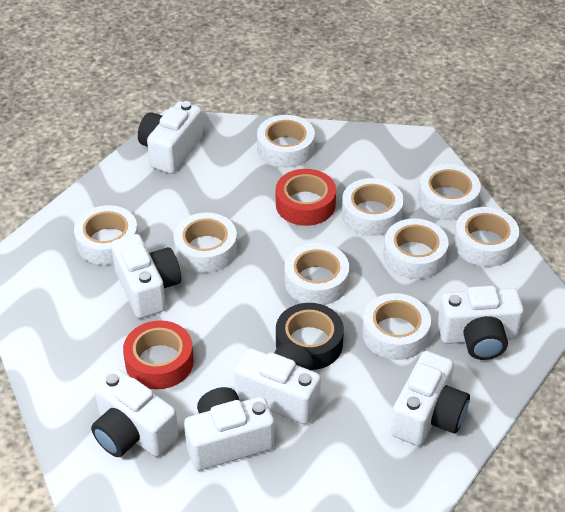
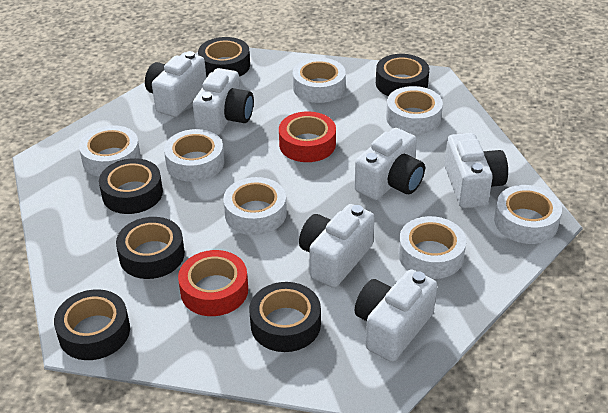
black tape: [276,303,344,370] = 1 -> [54,289,130,360] [99,158,163,214] [116,217,185,279] [198,37,250,77] [249,282,321,352] [376,54,429,96] = 6
white camera: [91,369,179,457] [111,234,181,318] [138,101,203,174] [184,387,275,471] [234,343,321,424] [391,351,470,446] [438,286,524,360] = 7 -> [145,51,206,117] [193,68,254,135] [299,204,375,288] [354,128,425,200] [355,269,437,362] [444,133,508,208] = 6
white tape: [74,205,138,265] [173,213,237,273] [257,115,315,168] [285,243,349,305] [342,178,404,236] [362,293,431,360] [383,218,448,279] [418,164,481,220] [454,207,519,267] = 9 -> [79,125,141,177] [164,129,224,182] [223,177,287,235] [293,58,346,103] [386,86,443,135] [398,216,466,279] [494,185,562,244] = 7

